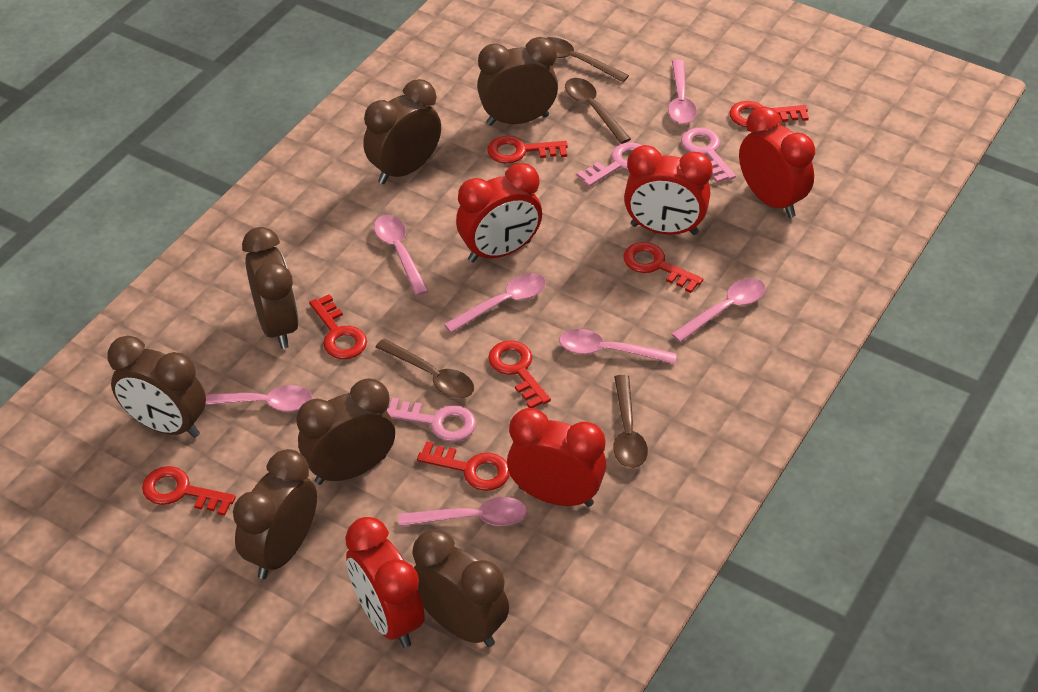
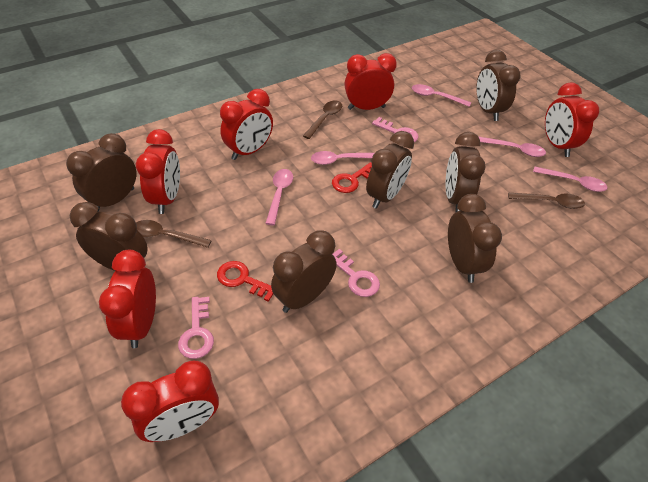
brown spoon: [376,339,474,398] [547,37,629,82] [565,78,631,144] [613,375,648,468] = 4 -> [136,220,212,248] [303,101,342,139] [508,193,585,209] = 3
pink spoon: [205,385,313,412] [374,215,429,296] [399,497,527,527] [444,273,546,333] [559,329,677,364] [668,59,697,124] [671,278,766,343] = 7 -> [265,169,293,225] [311,151,375,165] [412,84,471,107] [479,137,546,157] [533,166,607,192] = 5
red clock: [345,517,425,648] [456,163,542,263] [507,408,606,507] [624,145,713,235] [739,107,815,218] = 5 -> [99,250,156,348] [121,361,219,442] [136,129,180,214] [220,89,273,160] [345,53,397,110] [545,82,599,157] = 6
red key: [142,466,236,516] [309,294,367,359] [417,441,510,491] [487,136,568,164] [488,341,551,408] [624,242,703,293] [729,101,809,127] = 7 -> [217,261,273,302] [332,162,372,193] = 2

